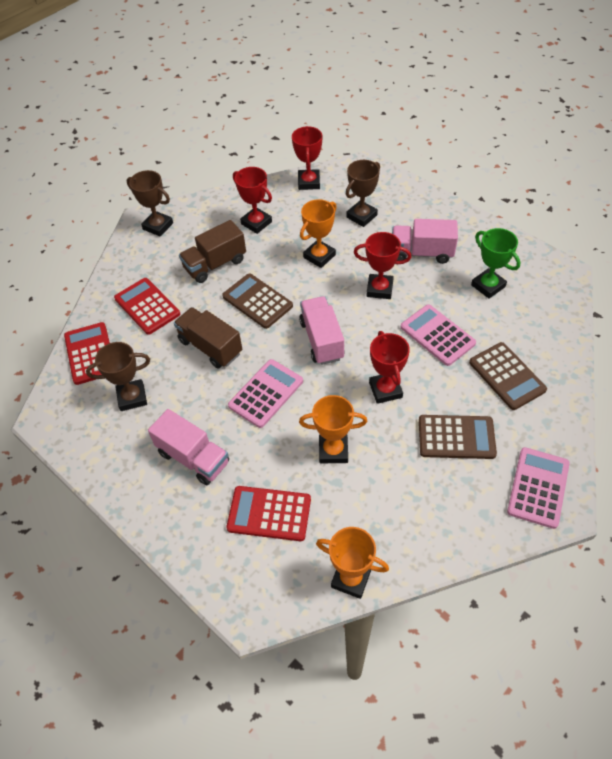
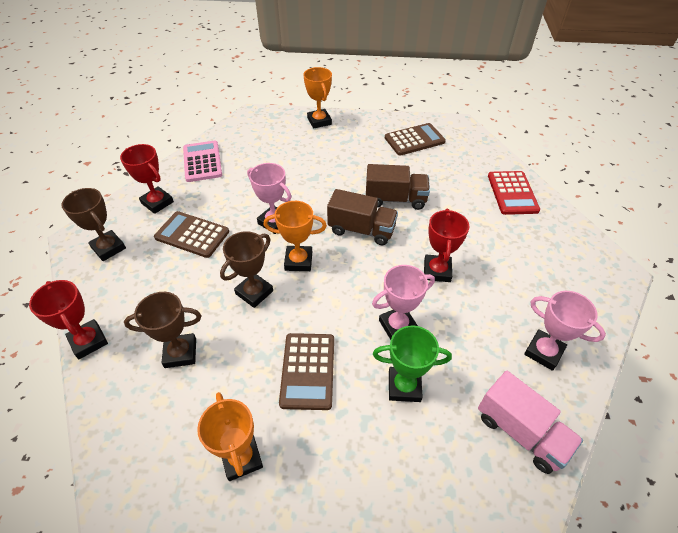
pink calculator: [228,359,303,428] [401,304,476,366] [507,447,570,529] = 3 -> [183,141,222,182] = 1
pink trophy: none = 0 -> [247,163,292,234] [372,265,435,340] [524,291,606,371] = 3
pink truck: [148,409,229,485] [299,296,345,365] [392,219,458,264] = 3 -> [478,370,583,474] = 1
red calculator: [64,322,110,385] [114,278,180,335] [226,486,311,541] = 3 -> [488,171,540,215] = 1
red trophy: [233,167,272,234] [292,126,322,190] [354,232,411,299] [369,331,410,404] = 4 -> [29,280,108,359] [120,144,174,214] [424,209,469,282] = 3

